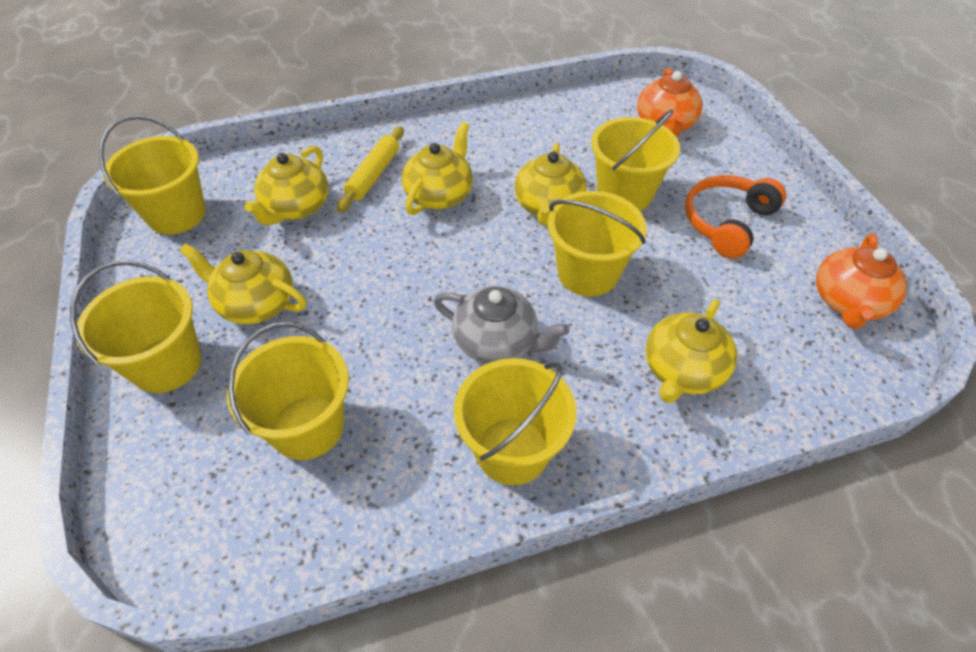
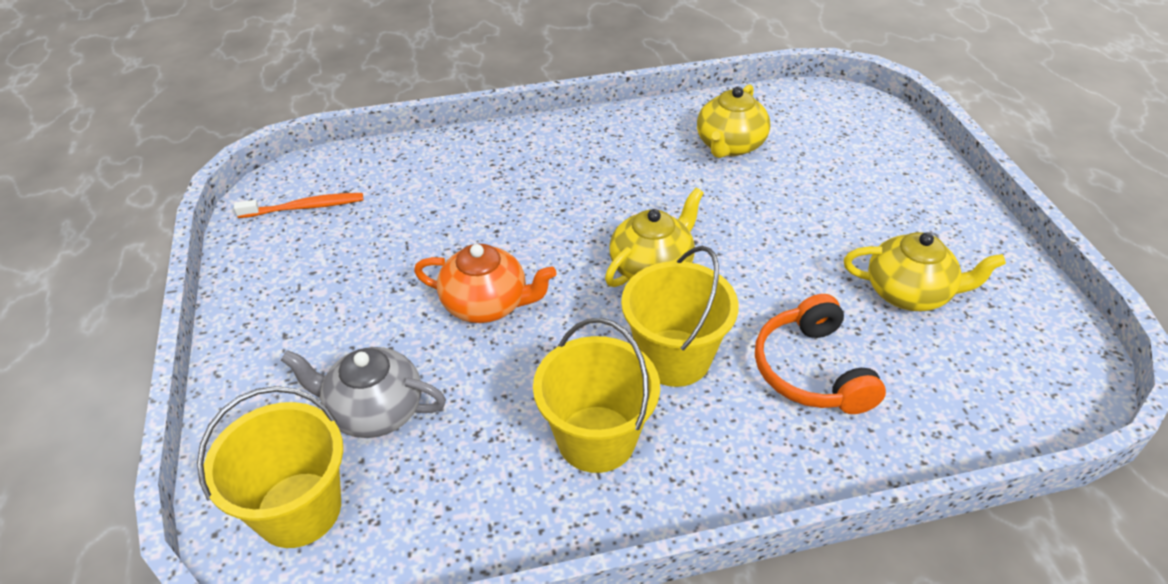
orange teapot: [637,68,703,136] [816,234,907,329] = 2 -> [414,244,557,323] = 1
orange toothbrush: none = 0 -> [234,193,363,218] = 1
yellow bucket: [70,261,202,393] [99,115,206,235] [227,322,349,460] [454,358,576,485] [548,191,647,296] [591,110,680,211] = 6 -> [197,386,343,548] [533,318,660,473] [621,246,739,387] = 3
yellow rolling pin: [337,127,404,212] = 1 -> none = 0
yellow teapot: [179,243,306,324] [245,146,328,225] [402,122,473,215] [515,143,586,226] [646,299,737,403] = 5 -> [605,188,704,287] [697,84,770,158] [844,232,1006,311] = 3

